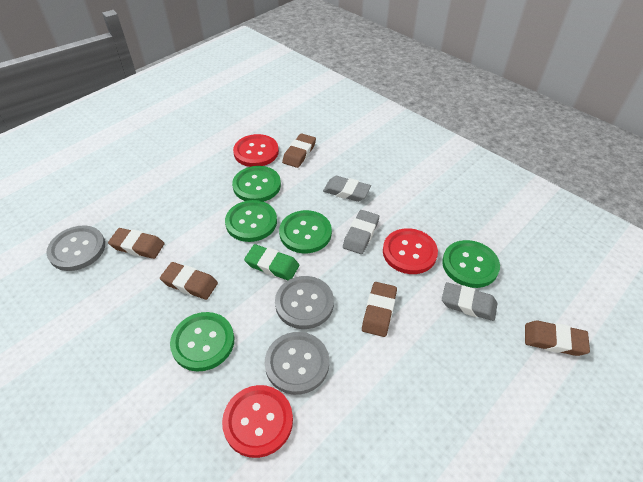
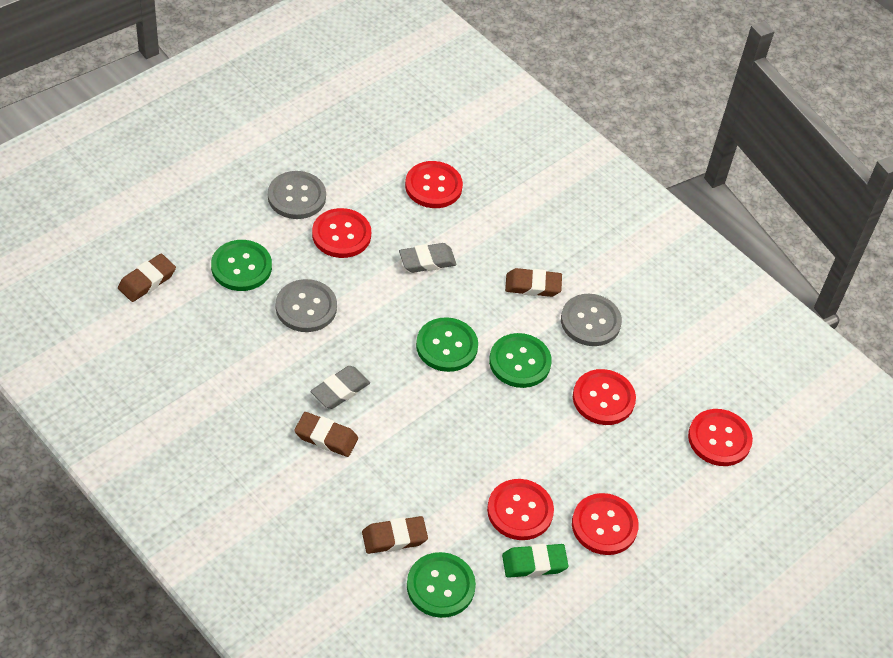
brown eraser: [108,228,165,259] [160,262,218,300] [282,133,316,168] [362,282,397,337] [525,321,590,356] = 5 -> [118,254,176,302] [294,412,358,457] [362,516,428,554] [505,268,562,297] = 4
green button: [170,312,234,372] [225,200,277,242] [232,166,281,202] [279,210,332,253] [442,240,500,288] = 5 -> [211,240,272,291] [407,552,476,618] [416,317,478,372] [489,333,552,388] = 4
grey eraser: [323,176,371,202] [343,210,379,254] [442,282,497,321] = 3 -> [311,366,370,409] [399,243,457,273] = 2
red button: [222,385,293,458] [233,134,279,167] [383,228,438,274] = 3 -> [312,208,371,258] [405,161,463,208] [487,479,554,540] [572,493,639,555] [573,369,636,425] [688,409,753,466] = 6

